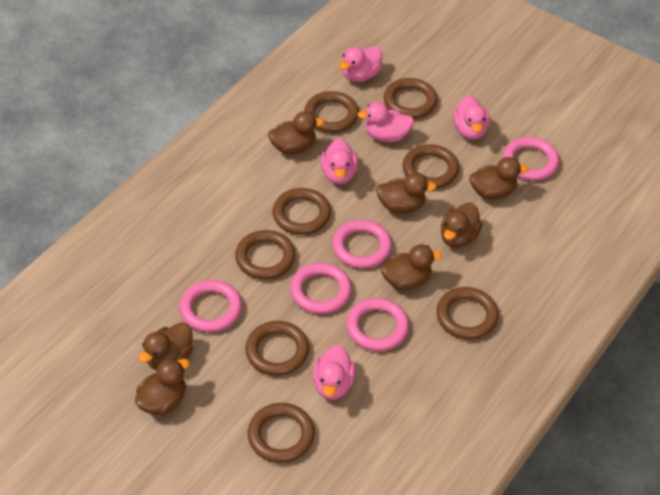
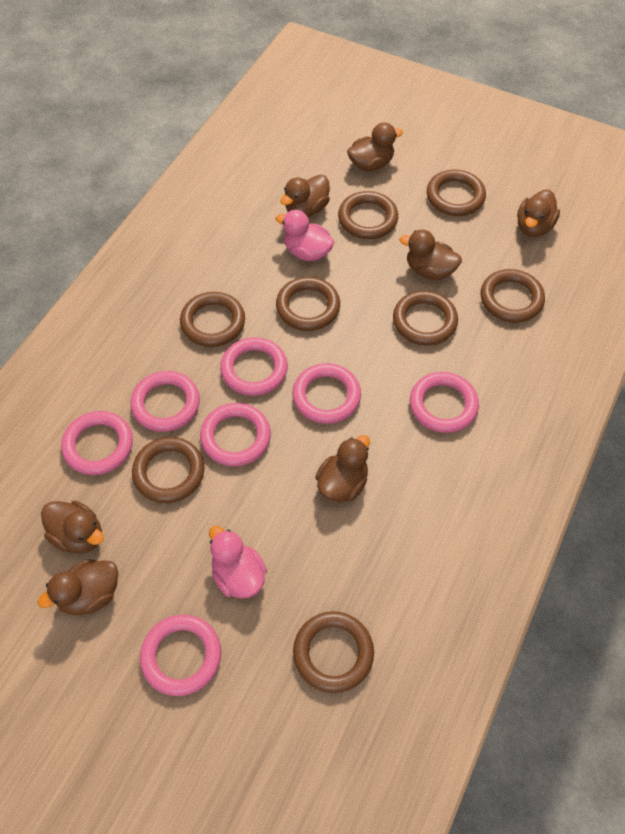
pink duck: [312,345,356,400] [321,138,358,184] [339,46,382,82] [357,102,414,142] [453,96,489,140] = 5 -> [209,526,267,599] [276,210,334,261] = 2
pink ring: [180,280,242,333] [290,263,352,314] [332,220,392,269] [346,298,409,351] [503,137,559,181] = 5 -> [61,411,133,475] [130,371,200,432] [140,614,221,696] [200,403,271,466] [220,337,288,396] [292,363,361,424] [410,372,479,433] = 7

